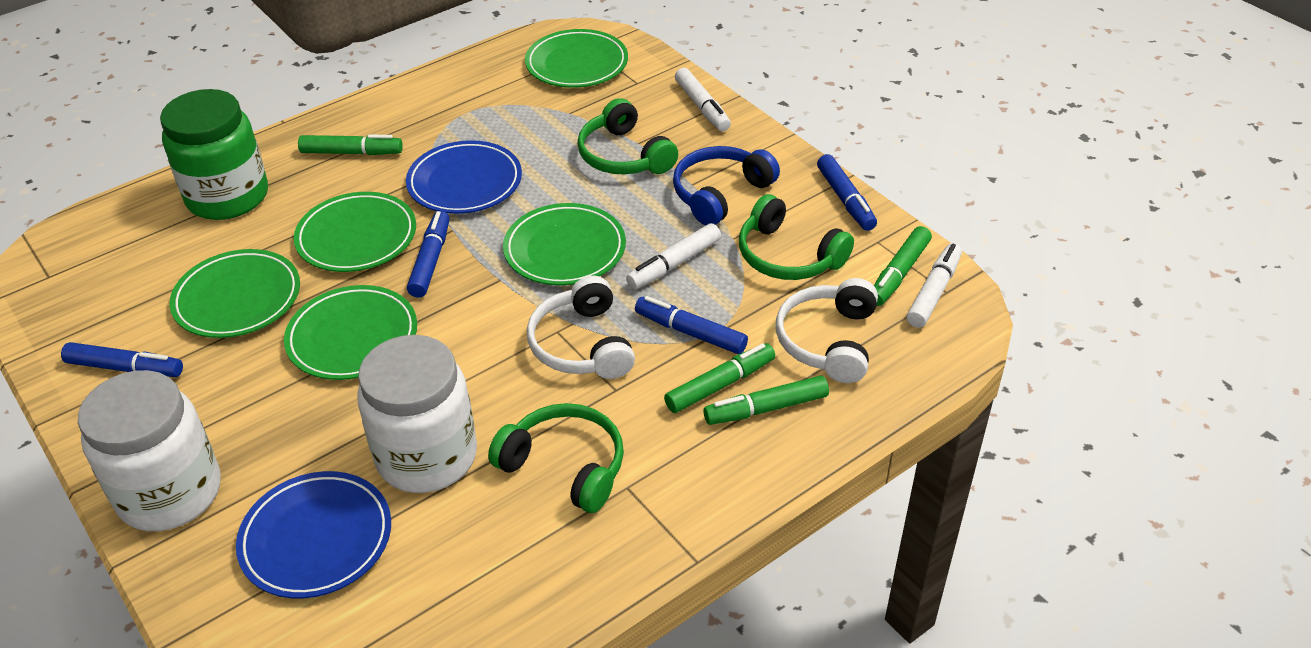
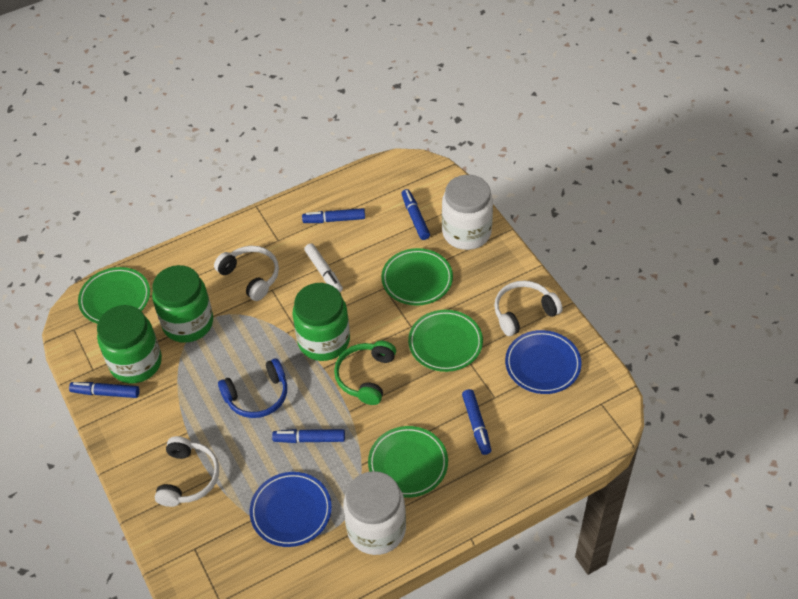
blue marker: [61,342,183,377] [407,211,450,298] [635,296,748,354] [817,154,877,231] = 4 -> [69,382,140,398] [272,429,345,443] [302,208,365,223] [401,189,430,240] [462,389,491,455] = 5
green headphones: [488,403,624,513] [577,98,678,174] [739,194,854,280] = 3 -> [334,341,396,405] = 1
green jar: [160,89,268,220] = 1 -> [97,305,162,384] [152,265,213,343] [293,283,350,361] = 3
green marker: [298,134,403,155] [664,343,775,413] [704,376,829,425] [874,226,932,306] = 4 -> none = 0
green plate: [170,249,300,338] [284,285,417,380] [294,192,416,272] [503,203,626,285] [525,29,628,88] = 5 -> [78,267,150,324] [368,426,448,498] [381,248,453,306] [408,310,483,372] = 4
white headphones: [527,276,635,379] [776,278,878,383] = 2 -> [155,436,219,507] [214,246,279,301] [494,281,563,336] = 3
white marker: [626,223,721,289] [675,68,731,131] [907,243,962,328] = 3 -> [304,243,343,292] = 1

